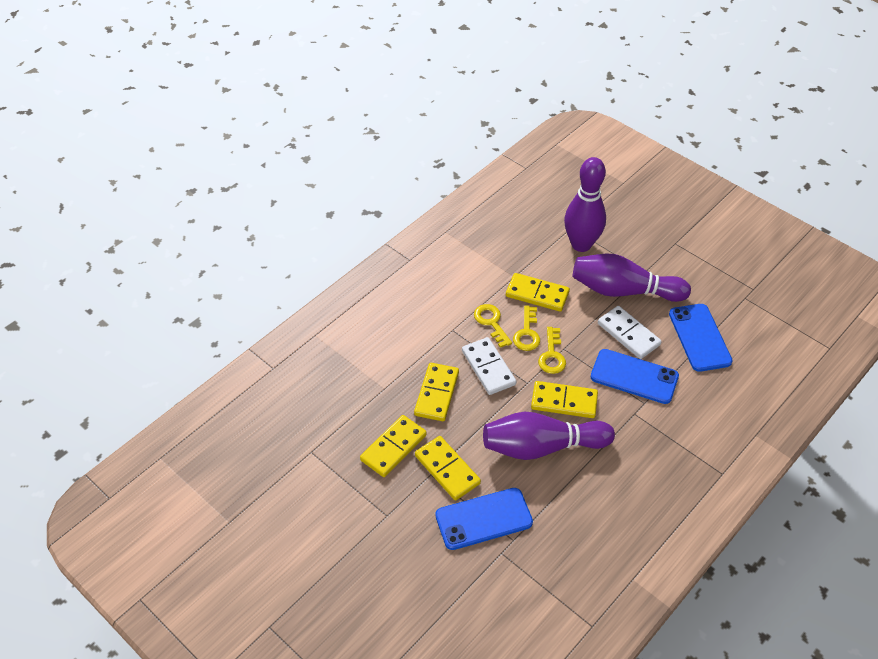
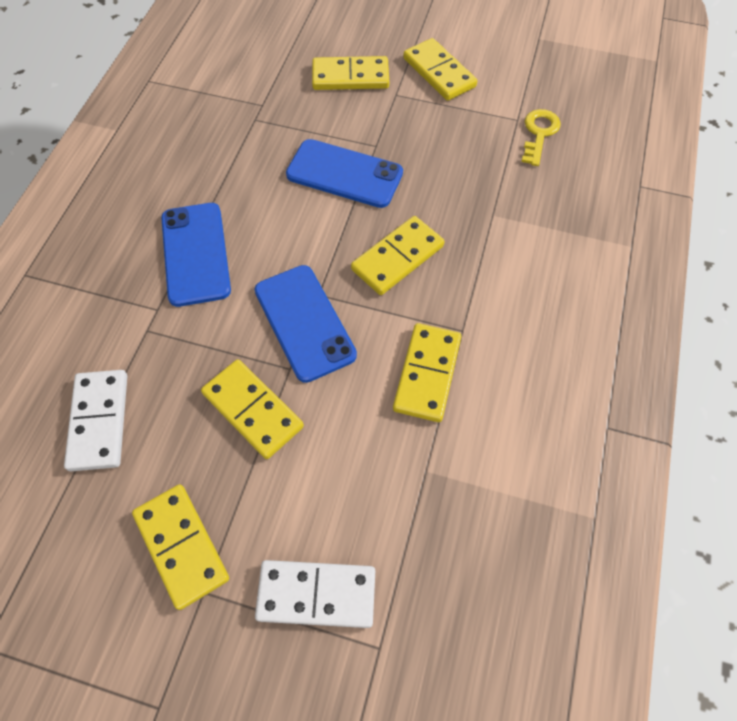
purple bowling pin: [483,412,615,460] [564,157,606,252] [573,254,691,302] = 3 -> none = 0
yellow domino: [360,415,427,477] [414,363,459,421] [415,436,481,500] [506,273,570,312] [531,381,598,418] = 5 -> [132,484,229,610] [201,359,304,459] [312,56,389,90] [351,216,445,295] [393,323,461,422] [403,38,477,101] = 6
yellow key: [474,304,512,348] [513,305,540,351] [538,327,566,374] = 3 -> [521,109,561,166] = 1

